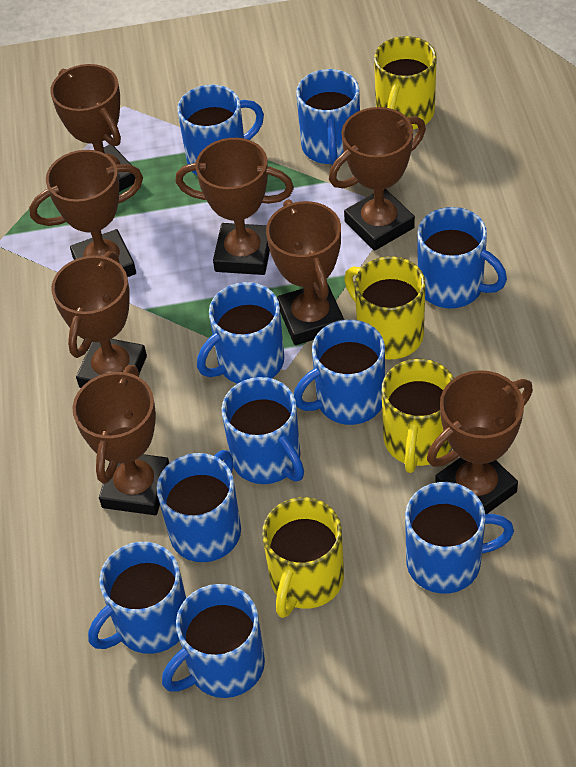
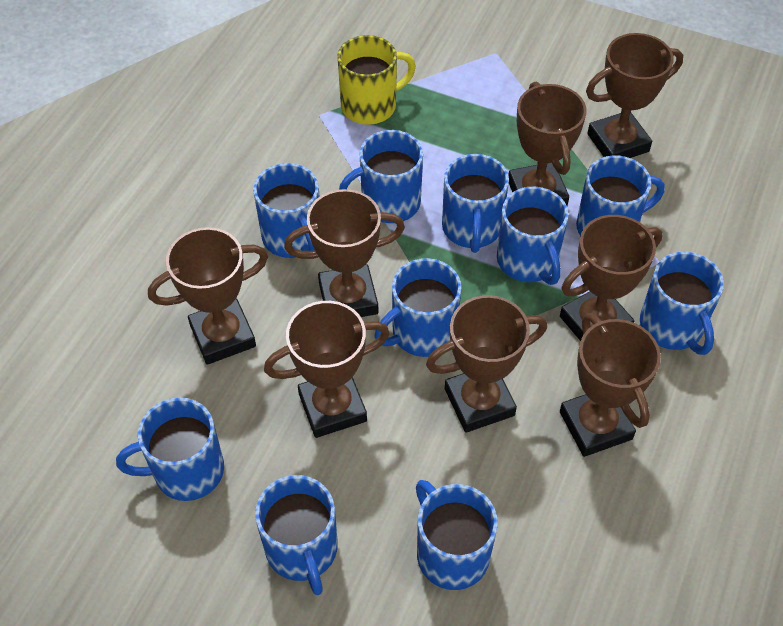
yellow mug: [262,497,344,618] [344,256,425,359] [374,36,437,129] [381,359,454,473] = 4 -> [337,35,416,125] = 1

